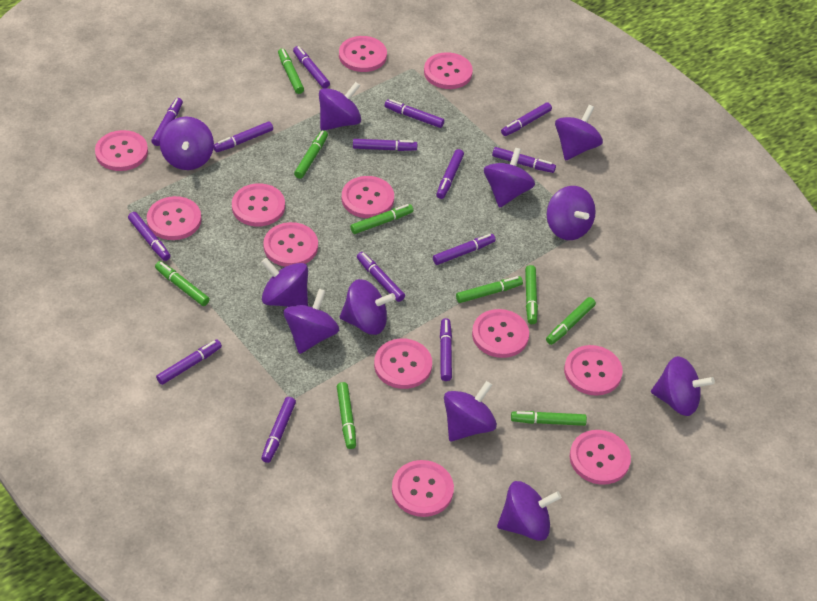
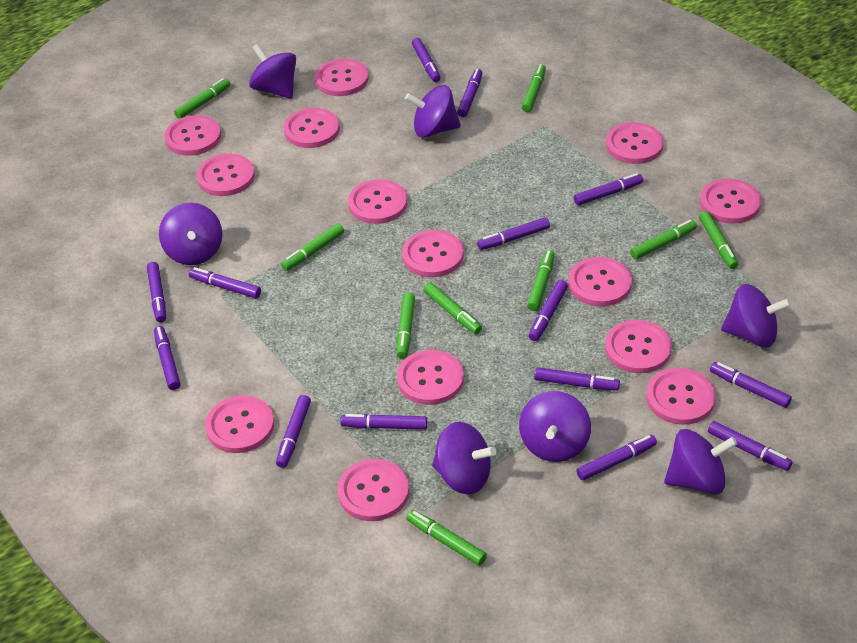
pink button: [95,130,148,171] [147,196,201,240] [232,183,285,227] [263,222,318,267] [339,36,387,72] [342,176,394,218] [374,338,432,389] [392,460,454,517] [424,52,473,89] [472,309,529,358] [564,345,623,396] [570,430,631,485] = 12 -> [164,115,221,156] [196,154,255,196] [205,395,274,453] [283,108,340,148] [315,59,369,96] [338,459,409,521] [348,179,407,224] [397,350,464,405] [402,230,464,277] [568,257,632,306] [605,320,672,373] [606,122,664,164] [646,368,716,425] [700,179,761,224] = 14
purple spinning top: [160,117,214,170] [261,258,308,307] [284,289,339,354] [319,82,361,131] [340,279,396,335] [444,381,497,441] [484,148,535,208] [497,481,561,541] [547,186,596,240] [555,105,603,160] [651,356,715,416] = 11 -> [159,202,222,265] [249,44,296,99] [405,85,461,137] [432,422,496,495] [519,391,591,462] [664,429,737,495] [721,284,792,347] = 7

